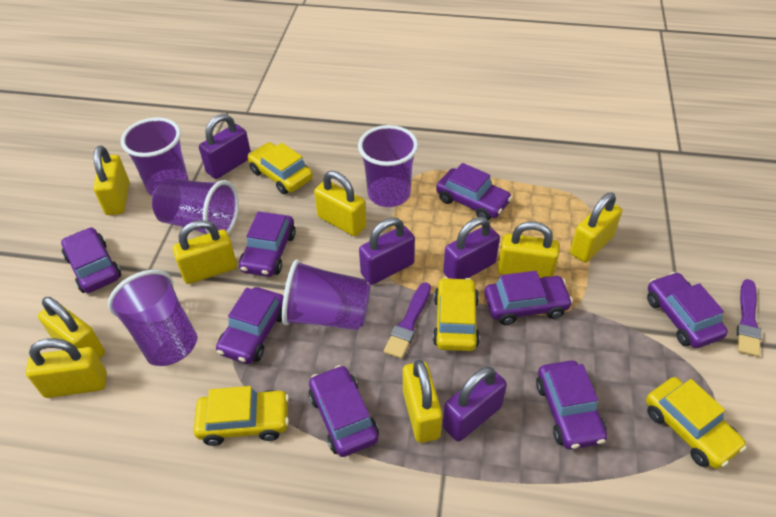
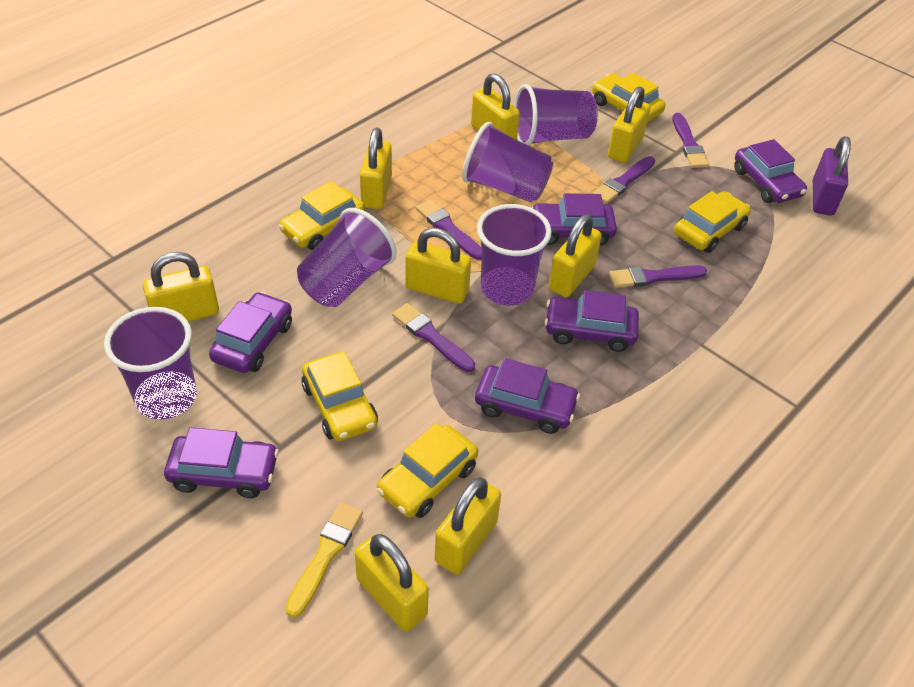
purple brush: [384,282,431,359] [737,279,761,357] = 2 -> [392,303,475,372] [416,199,482,260] [592,156,655,204] [609,265,707,288] [672,113,709,168] = 5
purple car: [61,227,121,293] [216,287,283,364] [239,211,296,277] [309,365,379,457] [436,163,512,220] [484,271,573,325] [536,360,607,450] [647,272,728,348] = 8 -> [164,427,279,498] [209,292,292,373] [475,358,580,434] [531,193,617,245] [545,290,639,352] [734,139,807,203] = 6
purple padlock: [199,114,251,179] [359,218,415,285] [443,217,500,279] [443,367,507,442] = 4 -> [813,136,851,216] = 1
yellow brush: none = 0 -> [286,503,363,618] = 1
yellow car: [194,386,289,446] [248,142,313,194] [433,277,480,351] [646,377,746,469] = 4 -> [278,181,365,250] [301,352,378,441] [377,423,478,518] [592,72,665,122] [674,191,751,253] = 5

